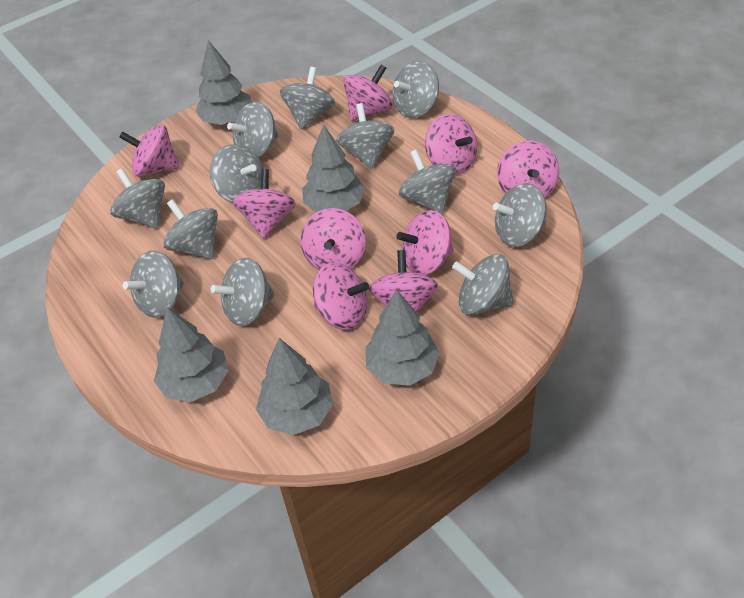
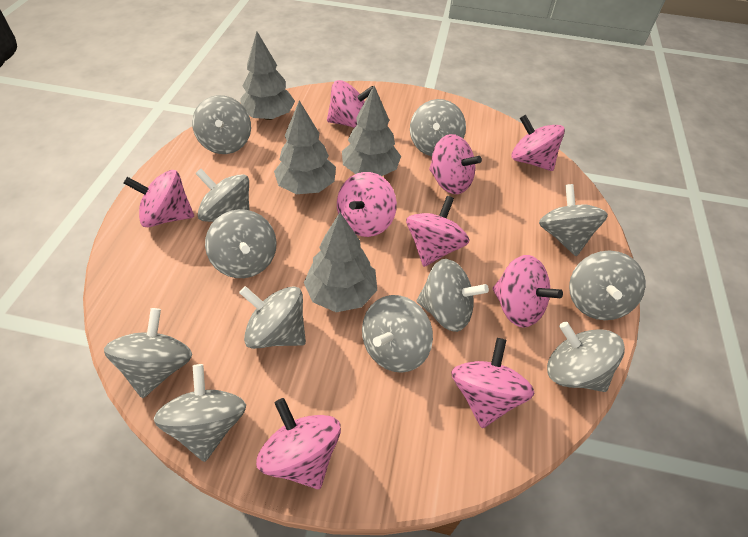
grey tree: [154,307,229,402] [195,40,251,125] [256,338,333,435] [302,124,365,212] [366,289,440,386] = 5 -> [240,31,295,120] [274,101,336,194] [304,213,377,312] [342,86,401,176] = 4

